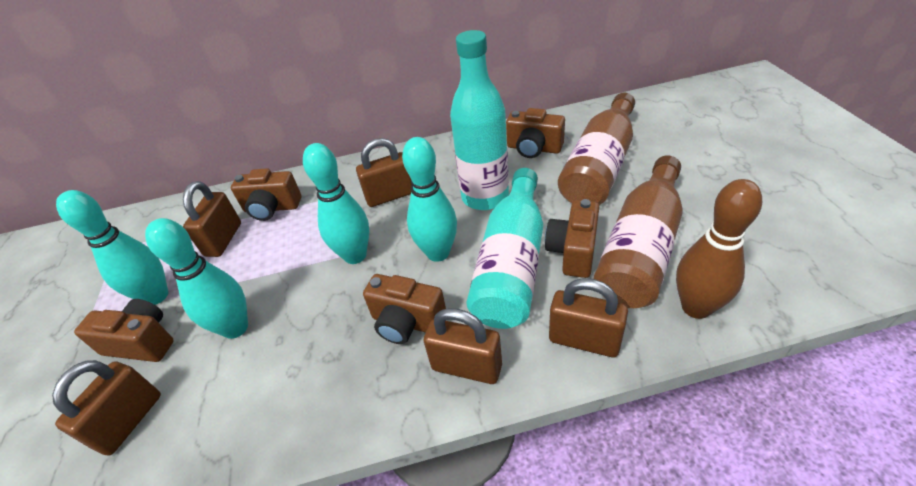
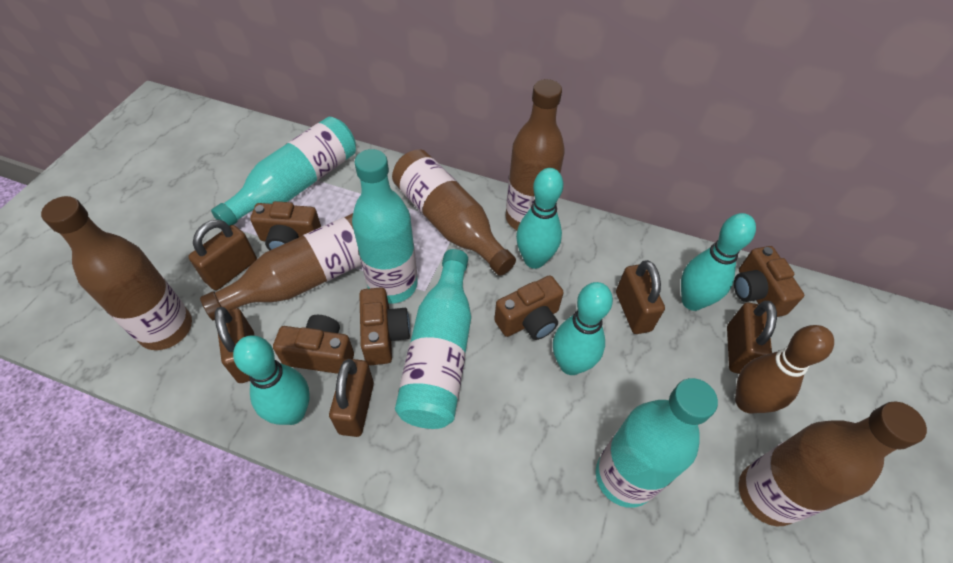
brown bottle: [558,92,635,205] [594,155,683,308] = 2 -> [41,196,192,350] [200,213,362,320] [392,149,516,276] [506,79,565,230] [739,402,927,526] = 5
turquoise bottle: [450,30,509,210] [466,168,543,329] = 2 -> [211,117,356,226] [352,149,417,304] [395,249,471,429] [596,378,718,508] = 4

